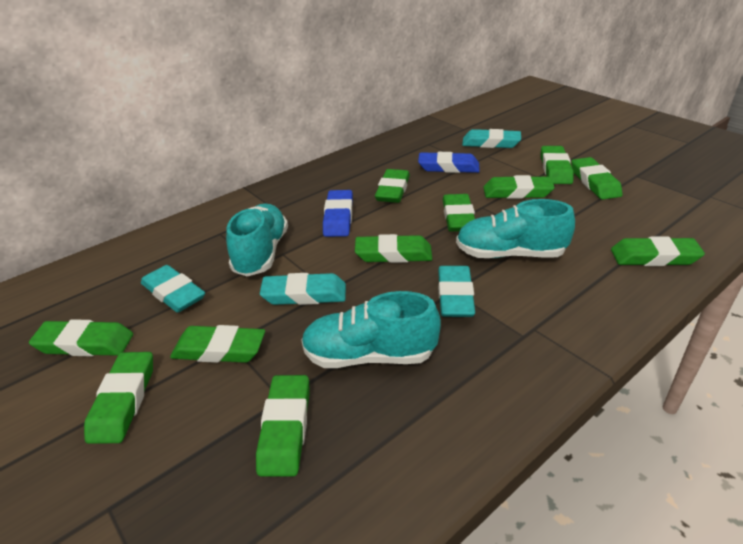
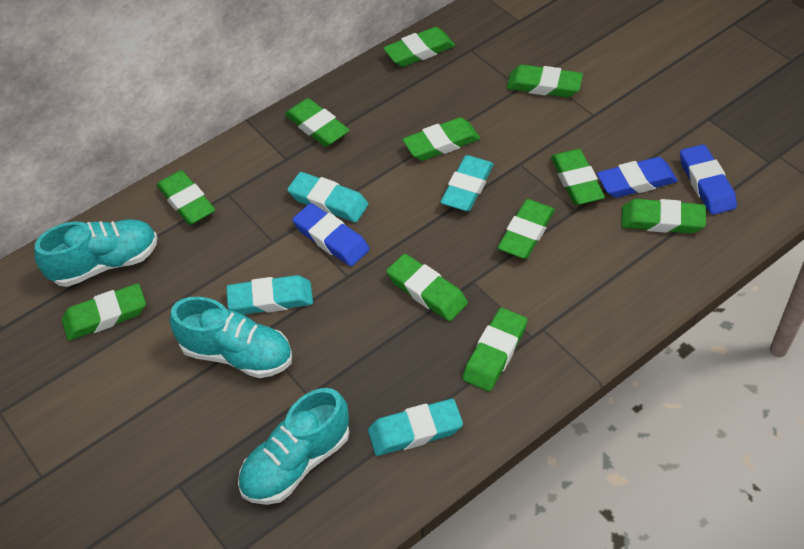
blue eraser: [323,190,353,237] [418,152,480,173] = 2 -> [292,203,370,266] [597,157,678,198] [680,144,737,215] = 3

